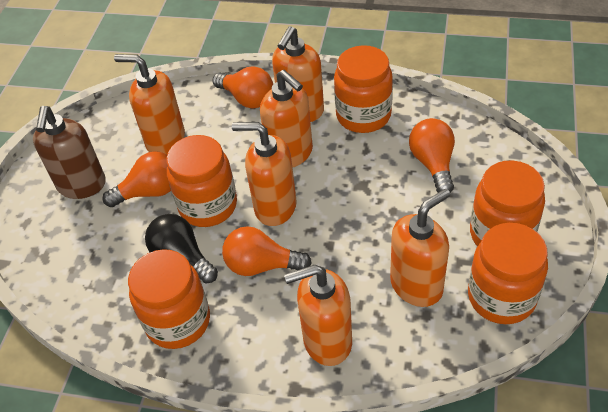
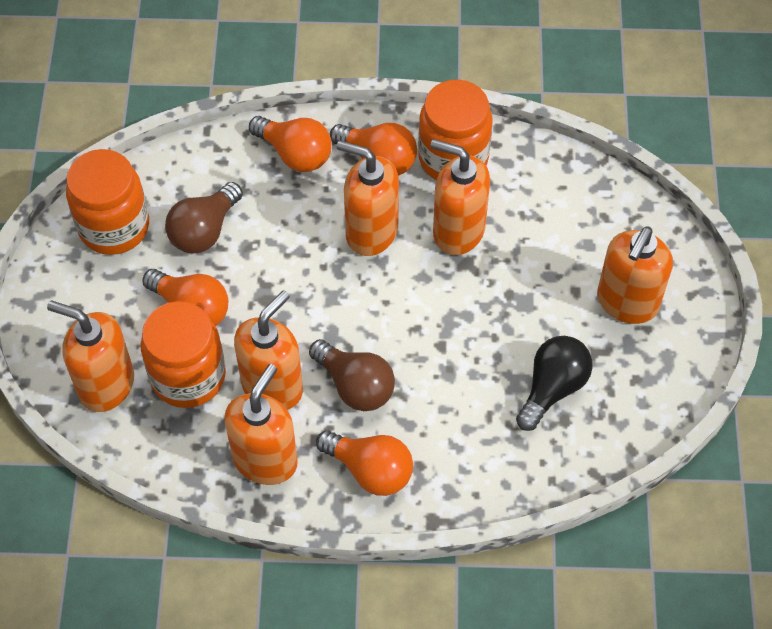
brown light bulb: none = 0 -> [165,182,243,253] [309,339,395,411] = 2
brown soap dispenser: [33,106,106,199] = 1 -> none = 0
orange jar: [128,249,210,349] [166,135,237,227] [334,45,393,133] [468,223,548,324] [470,160,545,246] = 5 -> [66,149,149,255] [141,301,226,408] [418,80,492,180] = 3

